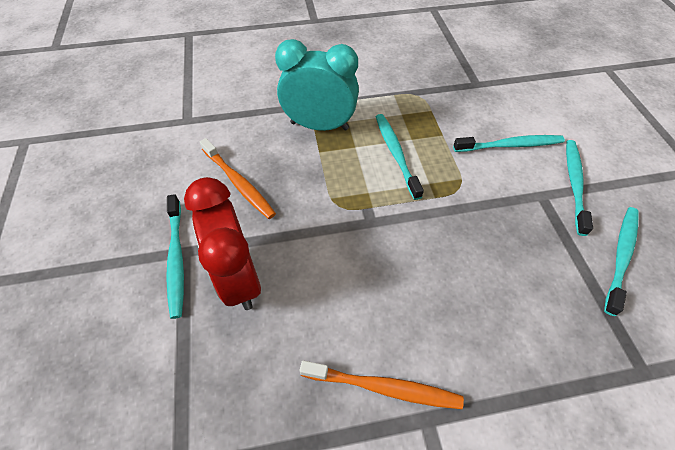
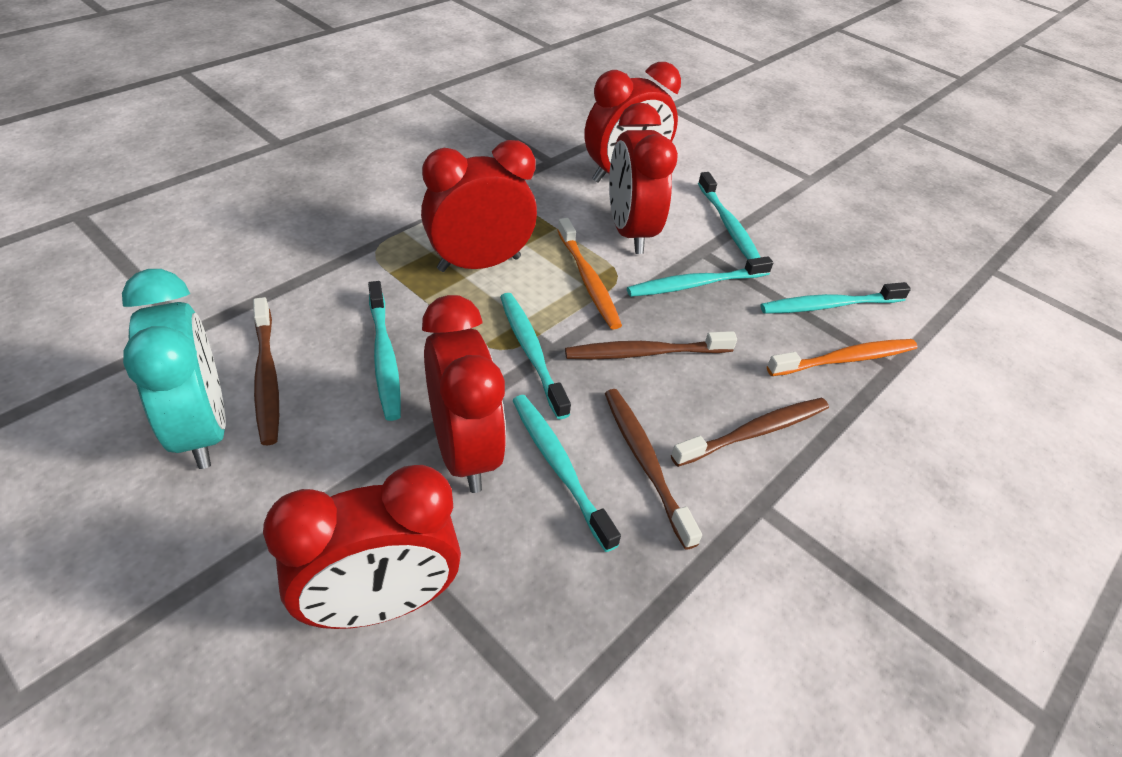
brown toothbrush: none = 0 -> [253,297,279,445] [565,331,737,360] [605,389,702,550] [671,398,829,467] = 4
red clock: [184,177,261,310] = 1 -> [263,465,461,629] [421,140,537,272] [422,295,506,493] [584,62,681,183] [609,103,678,254] = 5
turquoise toothbrush: [166,194,184,319] [376,114,424,200] [453,135,565,152] [566,140,593,236] [604,207,639,316] = 5 -> [368,281,401,421] [500,293,571,419] [512,395,621,552] [627,256,773,297] [698,172,761,259] [760,282,911,314] = 6

